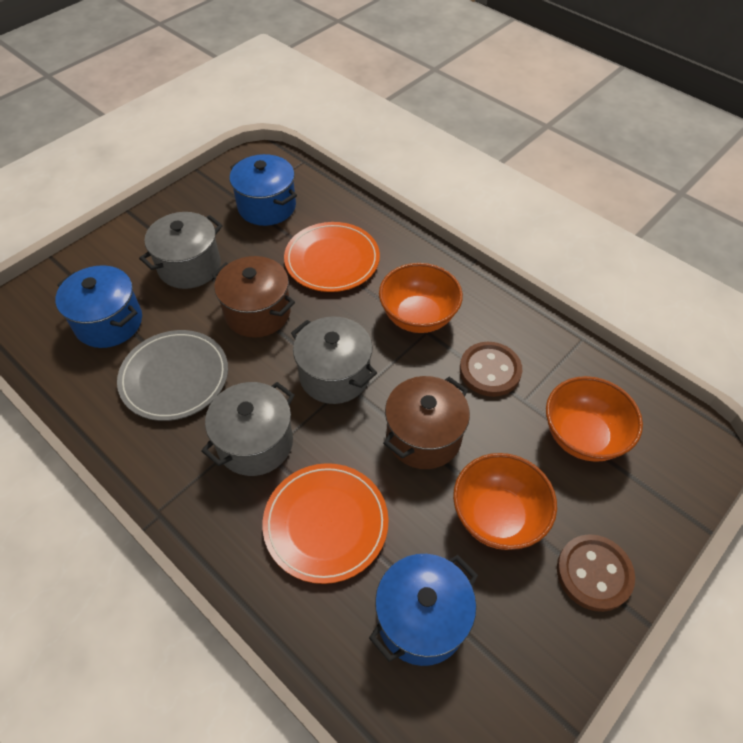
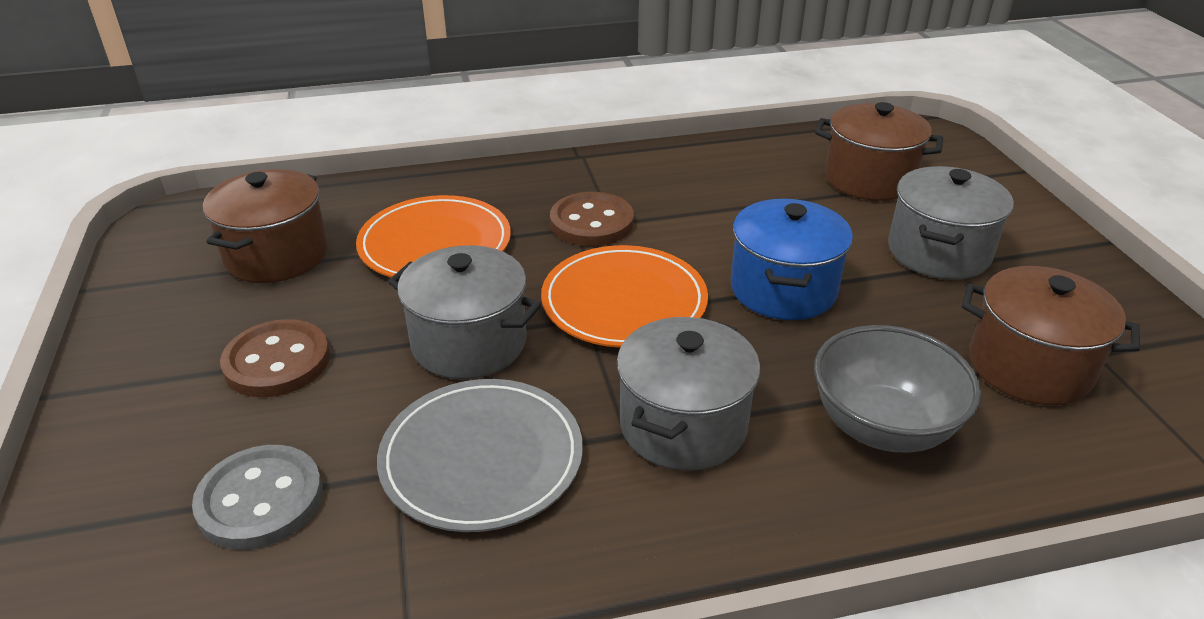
blue pot: [55,265,142,348] [230,154,297,226] [369,554,478,666] = 3 -> [731,199,853,320] = 1
brown pot: [211,256,295,338] [383,376,470,469] = 2 -> [203,169,328,283] [815,102,943,201] [962,266,1140,405] = 3
grey bowl: none = 0 -> [814,325,981,452] = 1
grey button: none = 0 -> [192,445,322,550] = 1
orange bowl: [379,263,463,333] [453,453,557,550] [546,376,643,462] = 3 -> none = 0

